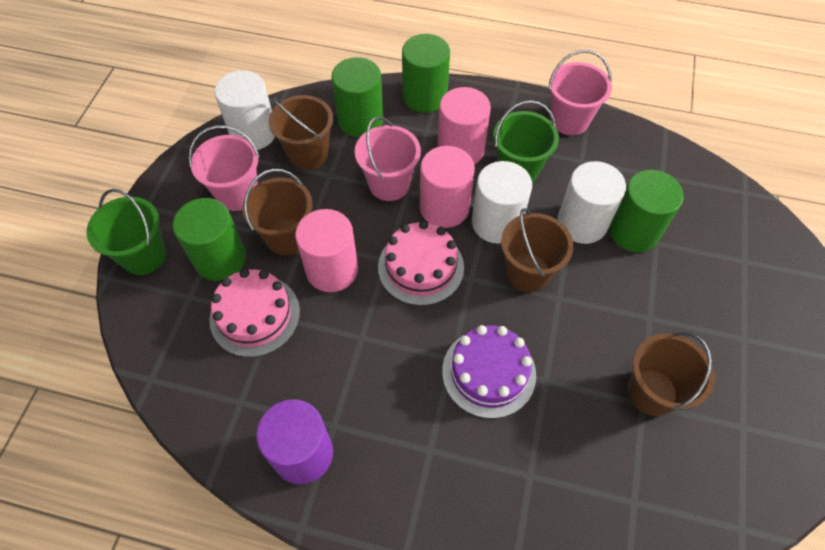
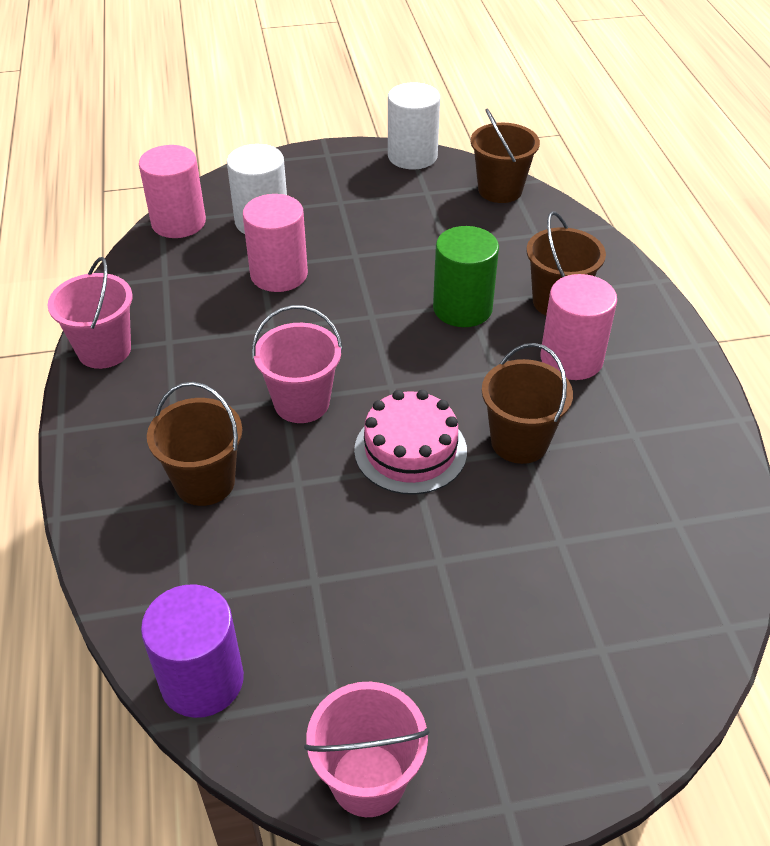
green bucket: [87,189,166,275] [493,100,559,183] = 2 -> none = 0
green cylinder: [173,198,246,281] [331,57,383,137] [402,34,450,113] [609,170,684,252] = 4 -> [433,226,499,327] = 1
pink cake: [209,269,300,357] [378,221,464,306] = 2 -> [354,390,467,495] = 1
purple cake: [442,325,536,419] = 1 -> none = 0
white cylinder: [214,71,275,150] [472,161,532,243] [557,161,626,244] = 3 -> [227,144,287,234] [388,82,440,169] = 2

